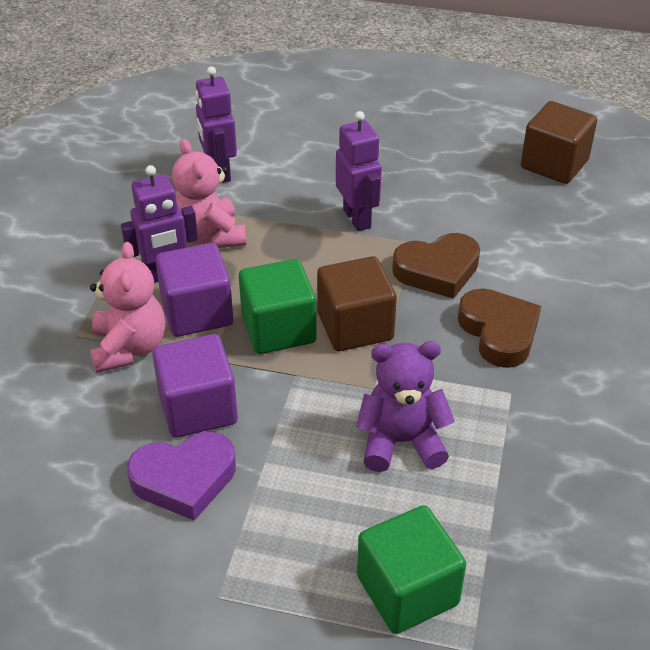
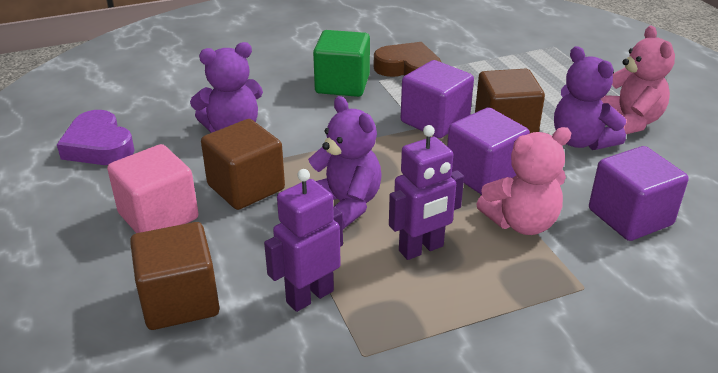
brown cube: [317,256,397,351] [521,101,597,184] = 2 -> [130,222,220,330] [201,119,285,210] [475,69,545,133] = 3
brown heart: [392,233,480,299] [458,288,541,368] = 2 -> [374,42,441,77] = 1
green cube: [239,259,316,354] [357,505,466,634] = 2 -> [313,30,370,97] = 1
pink cube: none = 0 -> [107,144,199,233] = 1
purple cube: [152,334,238,438] [155,243,233,337] = 2 -> [401,60,474,138] [447,107,530,195] [589,146,689,241] = 3
purple robot: [121,165,198,283] [195,66,237,183] [336,111,382,231] = 3 -> [264,169,343,312] [389,125,464,260] = 2
purple teddy bear: [356,341,455,472] = 1 -> [190,42,263,133] [308,96,382,229] [554,46,626,150] = 3

